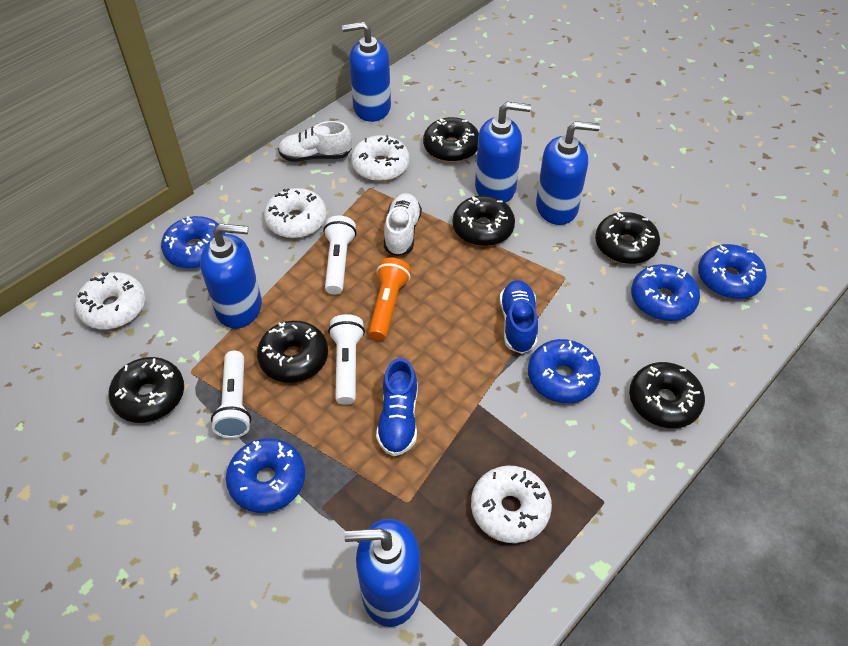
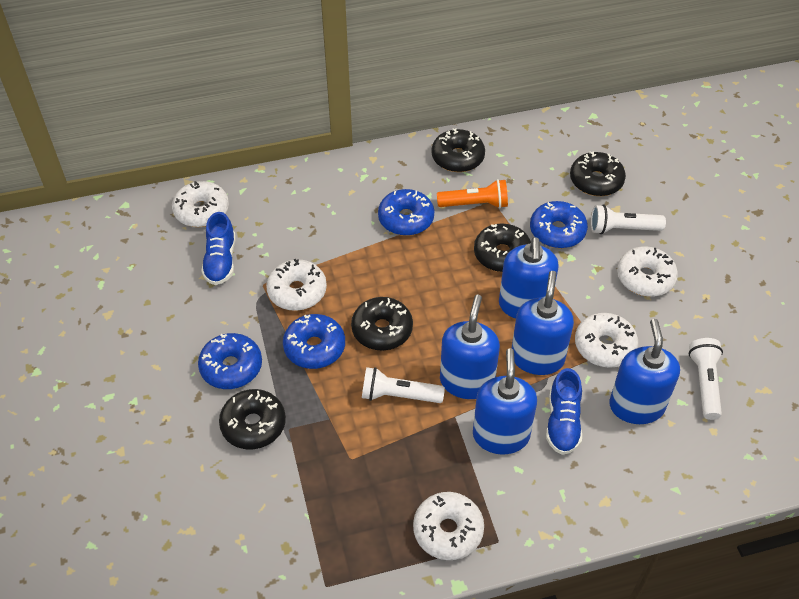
black donut: [108,357,184,423] [257,320,328,383] [423,117,479,162] [453,195,515,246] [595,212,660,264] [629,362,705,428] = 6 -> [219,389,286,449] [351,297,413,350] [431,128,485,172] [474,223,531,272] [570,151,626,196] = 5
blue donut: [161,216,225,269] [226,438,305,513] [528,339,601,403] [631,264,700,321] [698,244,767,299] = 5 -> [198,333,262,389] [283,314,345,369] [378,189,435,236] [530,201,588,248] = 4
white donut: [75,272,145,330] [264,188,327,238] [351,135,410,181] [471,466,552,543] = 4 -> [172,181,229,227] [266,259,327,311] [413,492,484,560] [575,313,638,368] [617,246,678,297] = 5
white shoe: [278,121,352,162] [384,193,422,256] = 2 -> none = 0

